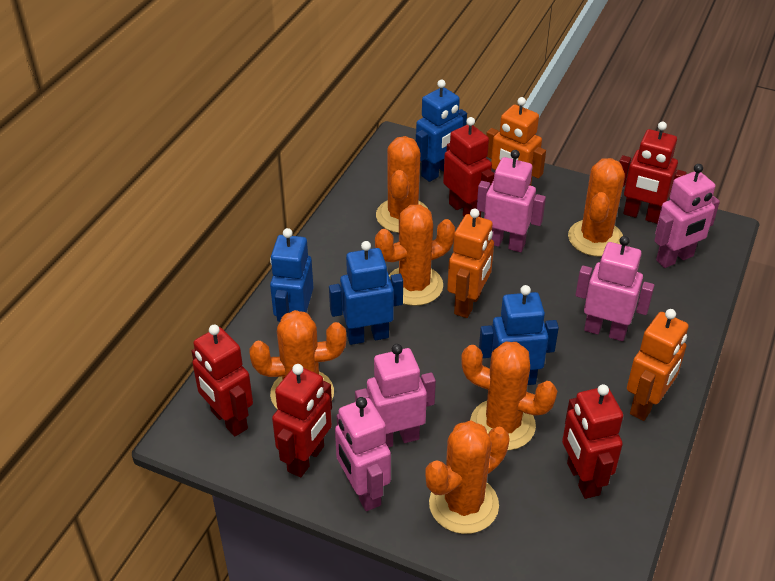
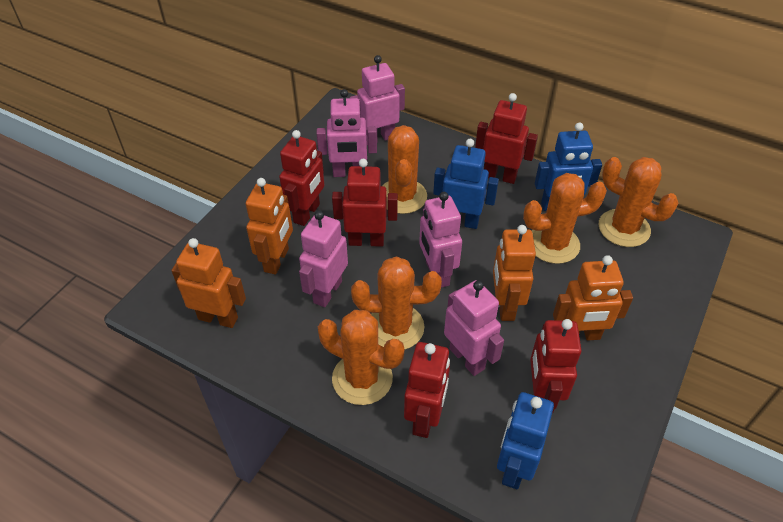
blue robot: [270,228,313,322] [329,241,403,345] [416,80,467,182] [479,285,559,385] = 4 -> [433,139,499,229] [497,392,554,489] [535,123,602,211] = 3
orange cactus: [249,310,346,409] [375,204,455,306] [376,136,427,233] [425,421,510,534] [461,342,557,450] [568,158,625,257] = 6 -> [318,310,404,405] [351,256,442,350] [382,125,427,214] [523,173,607,264] [599,157,678,247] = 5
orange robot: [447,208,494,318] [486,97,546,186] [627,309,689,421] = 3 -> [171,238,246,328] [246,178,293,275] [493,225,536,321] [553,255,633,340] = 4

